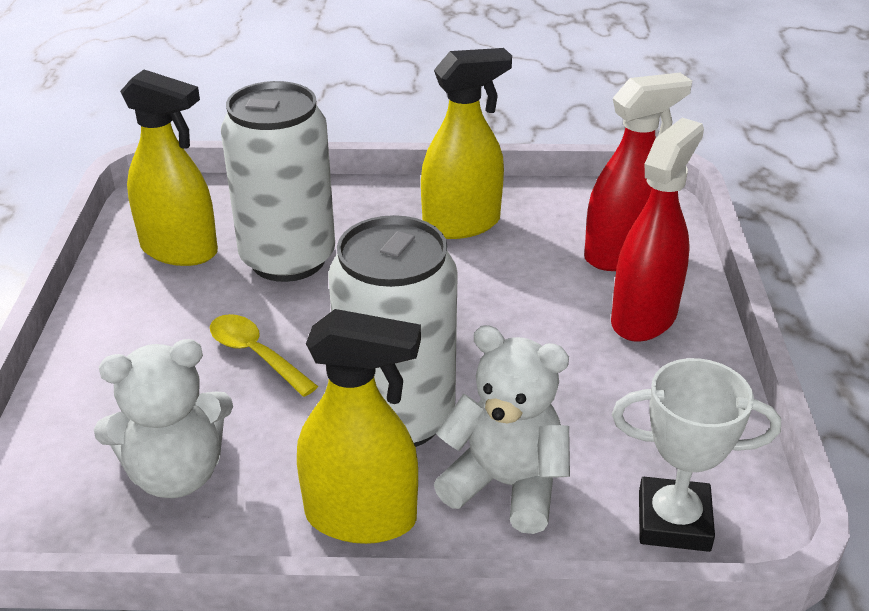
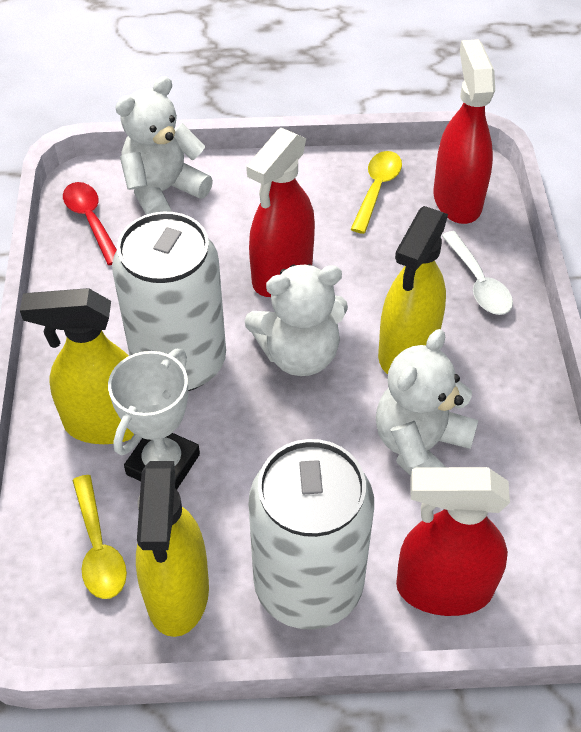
red spoon: none = 0 -> [63,182,117,265] = 1
red spray bottle: [584,73,692,271] [611,118,704,342] = 2 -> [246,128,315,297] [396,467,510,616] [433,39,495,224] = 3
white spoon: none = 0 -> [442,231,513,315] = 1
white teddy bear: [94,339,233,498] [434,325,570,534] = 2 -> [115,76,213,215] [245,264,348,376] [376,329,479,476] = 3
yellow spoon: [210,314,318,397] = 1 -> [72,475,127,599] [351,151,402,234] = 2

